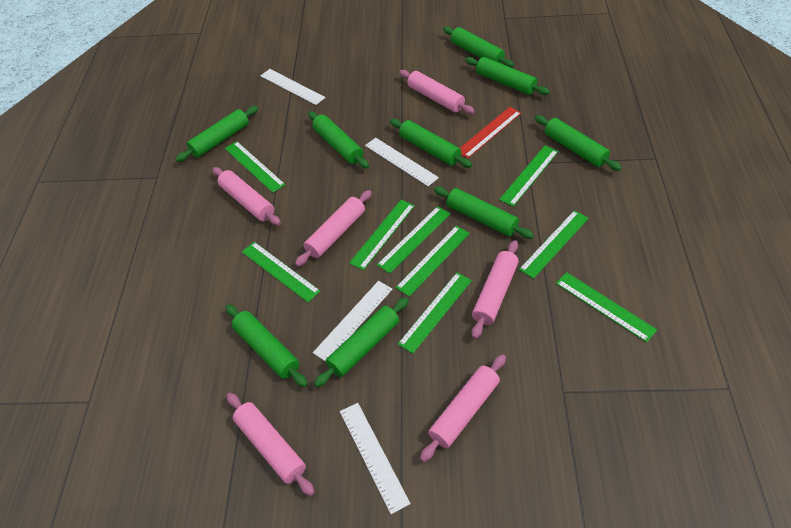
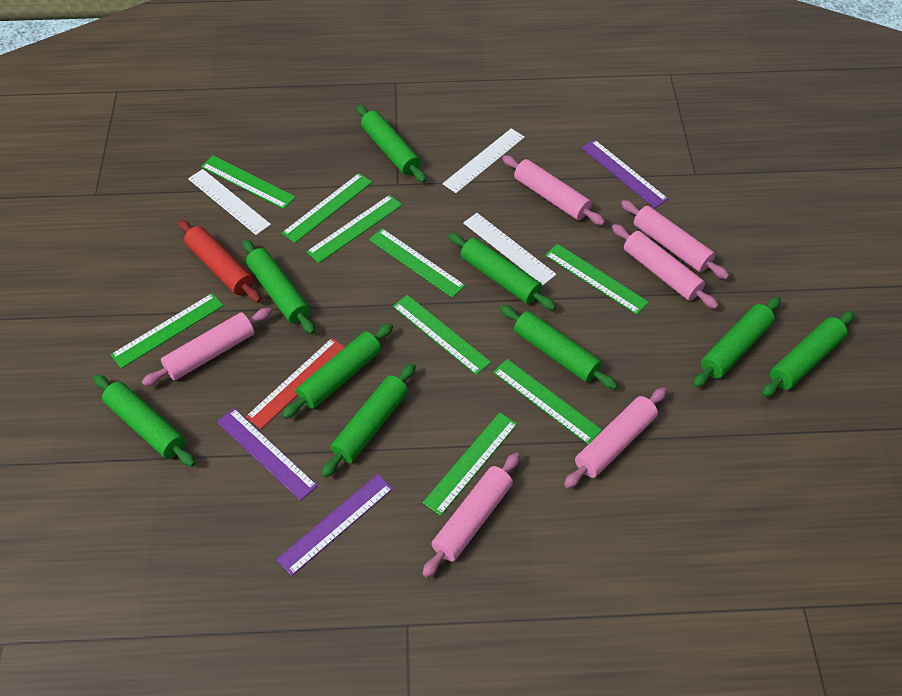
purple ruler: none = 0 -> [217,408,318,501] [276,474,393,576] [582,140,668,208] = 3
red rolling pin: none = 0 -> [178,220,261,303] = 1
white ruler: [260,69,325,105] [313,281,392,362] [340,403,411,514] [365,138,439,186] = 4 -> [188,169,271,235] [443,128,525,193] [463,213,556,285] = 3

